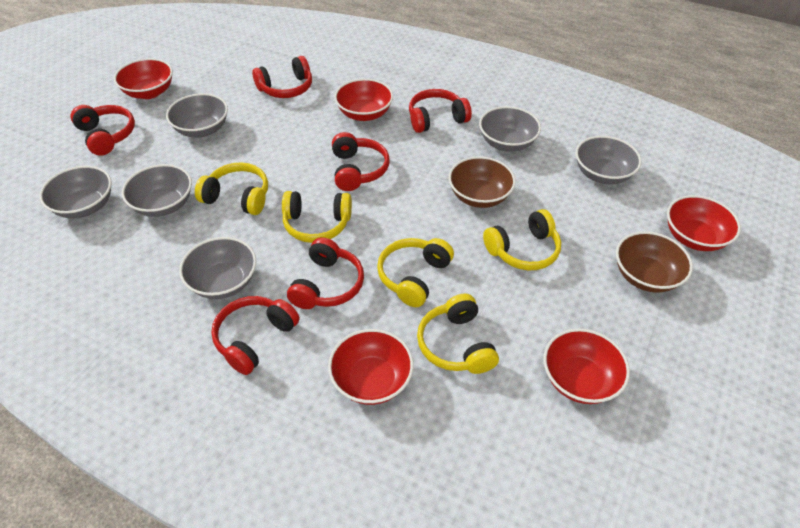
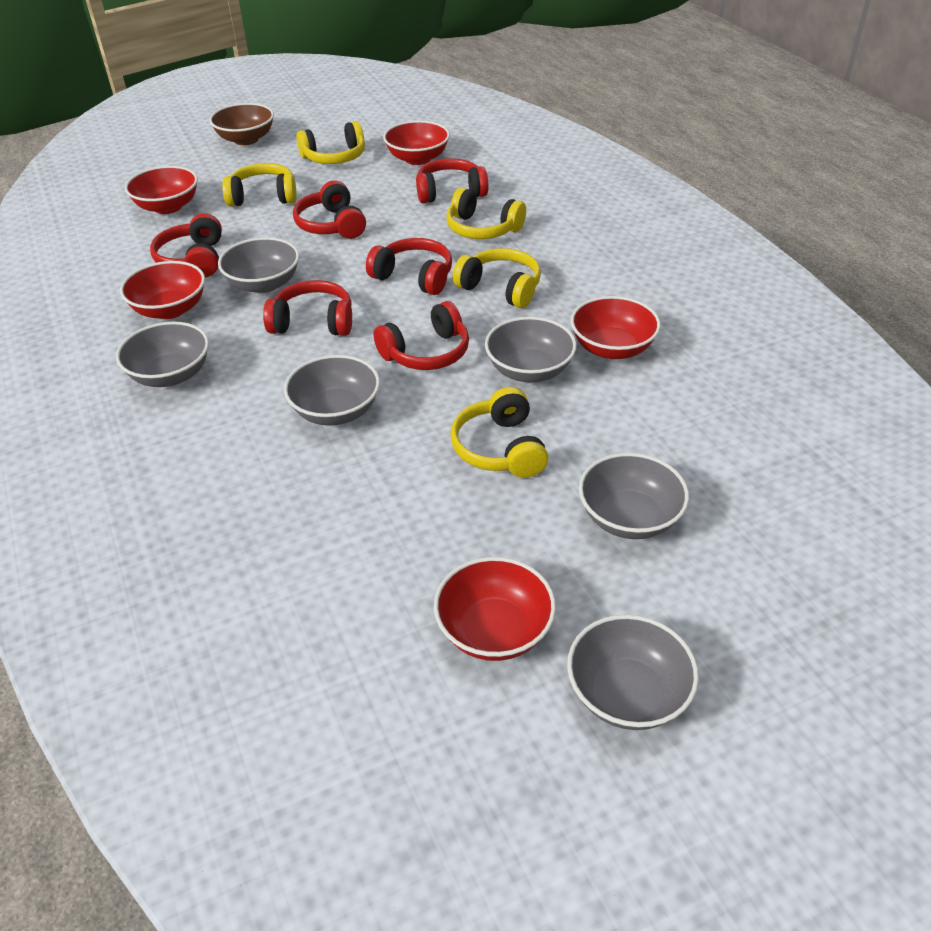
brown bowl: [449,156,516,208] [616,231,693,293] = 2 -> [209,103,274,145] = 1

